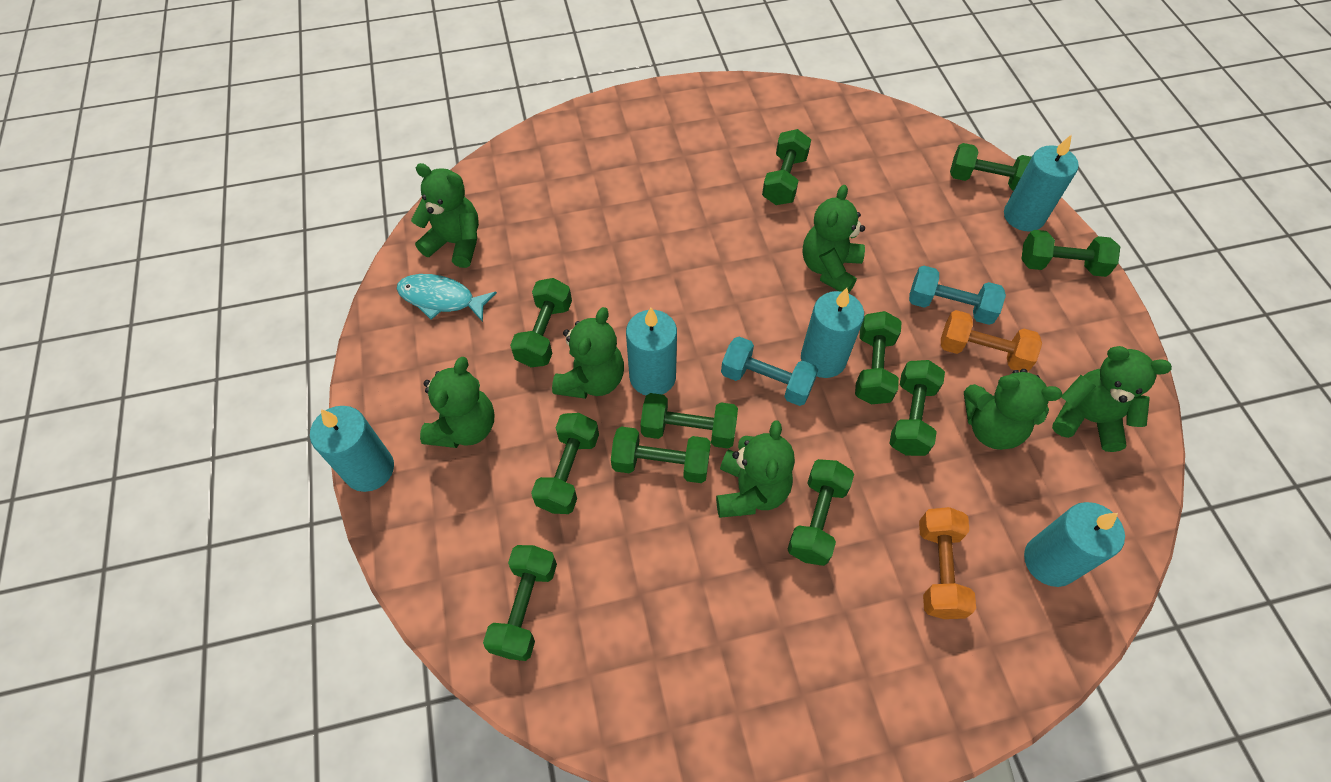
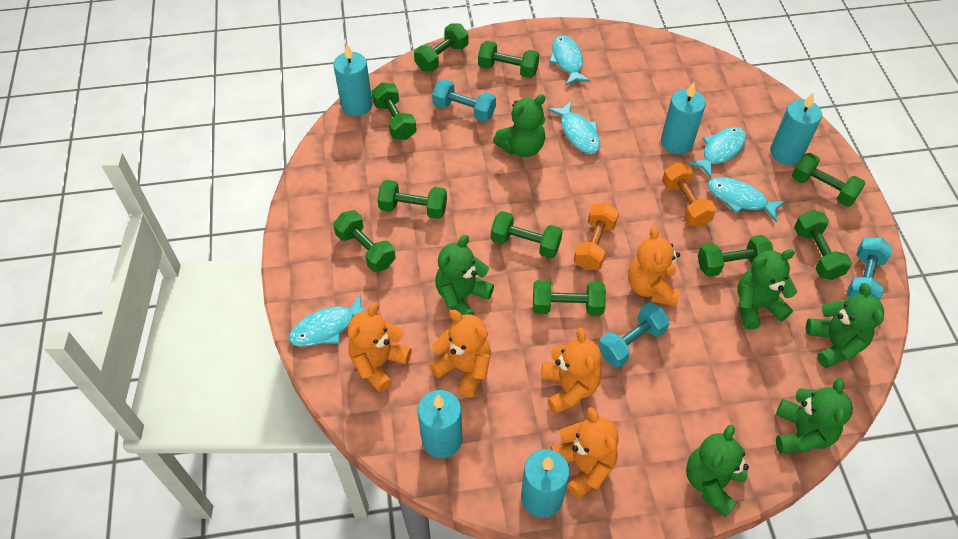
green dumbbell: [483,545,557,661] [510,278,572,367] [531,413,599,514] [611,426,711,483] [640,393,738,449] [762,129,811,205] [787,459,854,566] [855,311,902,404] [889,360,945,456] [950,143,1032,191] [1021,230,1120,277] = 11 -> [333,210,396,272] [372,82,417,140] [377,180,447,219] [414,23,468,72] [478,41,539,78] [491,211,563,258] [533,280,606,316] [698,235,773,277] [792,153,865,207] [794,210,852,280] = 10
green teddy bear: [411,163,479,268] [420,357,494,448] [552,307,624,399] [716,420,795,518] [802,185,865,293] [964,369,1062,450] [1052,346,1172,452] = 7 -> [435,235,494,315] [493,94,546,157] [686,425,749,517] [737,249,797,330] [776,378,853,453] [806,283,884,368] = 6
orange teddy bear: none = 0 -> [348,302,412,392] [429,310,491,397] [541,328,602,414] [551,407,619,499] [628,227,680,306] = 5
turquoise dumbbell: [721,337,818,406] [909,266,1006,325] = 2 -> [432,79,496,122] [599,302,670,367] [846,237,893,300] = 3
turquoise fish: [397,274,497,322] = 1 -> [289,294,365,347] [548,101,600,154] [549,35,591,85] [688,127,746,178] [708,177,786,222] = 5

